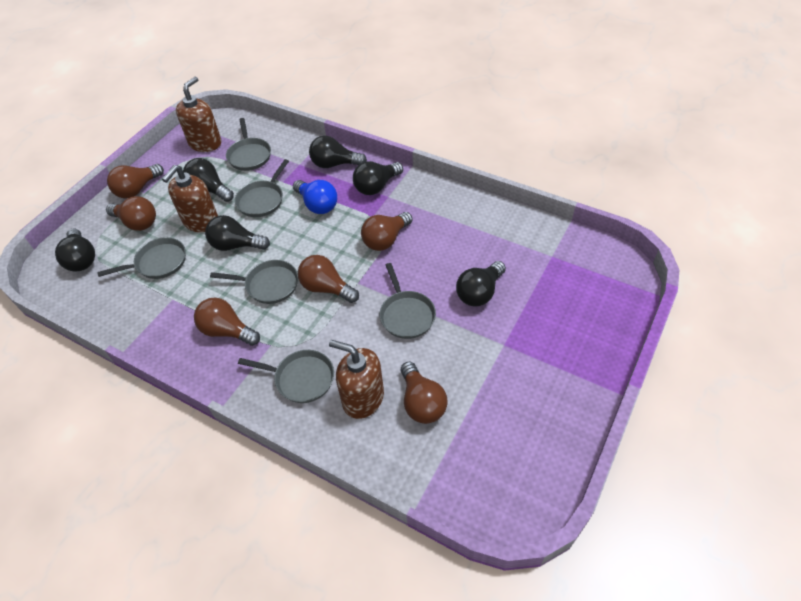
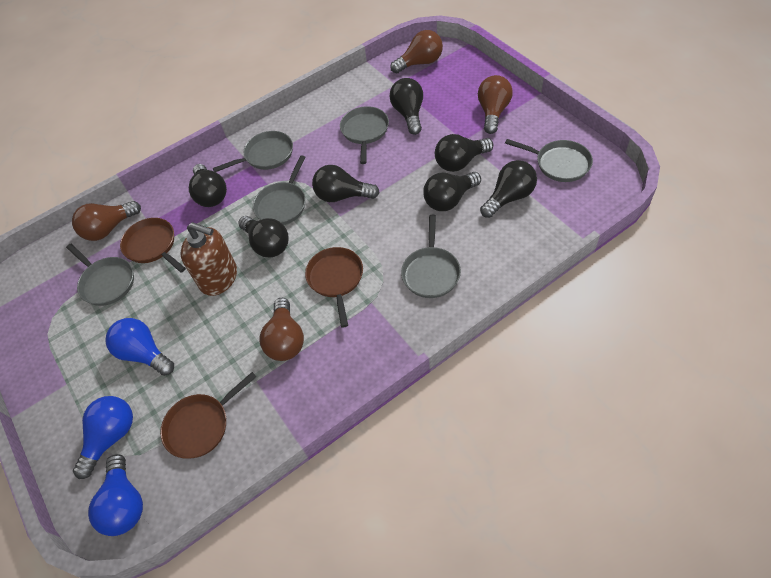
black light bulb: [55,228,95,272] [183,158,234,202] [205,215,270,251] [309,136,367,168] [353,161,403,195] [456,261,506,306] = 6 -> [189,164,227,207] [238,216,289,258] [312,165,380,202] [389,78,423,135] [423,172,481,211] [435,134,493,172] [480,160,537,218] = 7
blue light bulb: [293,180,337,214] = 1 -> [73,396,133,479] [88,454,143,536] [105,318,174,376] = 3
brown light bulb: [106,196,156,231] [107,164,164,199] [194,298,260,346] [298,255,359,303] [361,212,413,251] [401,362,448,424] = 6 -> [72,201,141,241] [260,298,304,361] [390,30,443,74] [478,75,513,134] = 4
brown pan: none = 0 -> [120,218,186,273] [160,372,257,458] [305,247,363,327] = 3
brown soap dispenser: [162,165,218,232] [176,77,221,152] [329,340,384,419] = 3 -> [180,222,237,296] = 1

